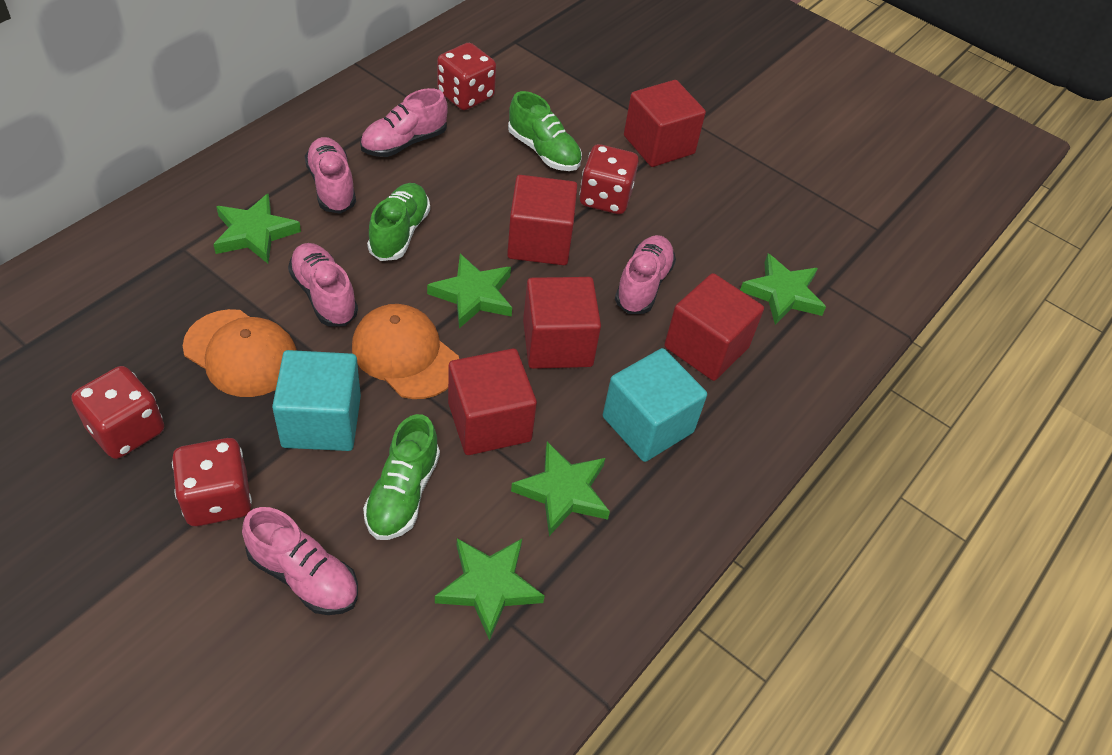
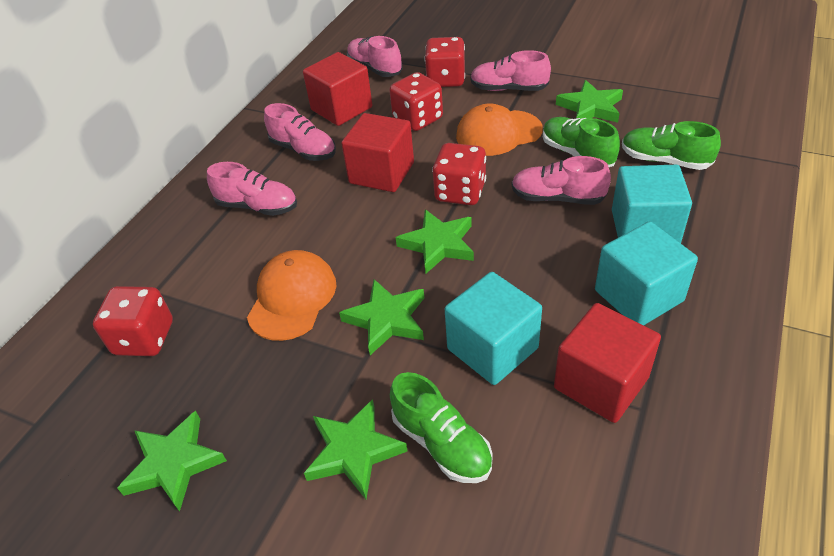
red cube: [448,348,537,455] [507,175,577,265] [523,277,601,369] [624,80,706,167] [664,273,764,381] = 5 -> [303,52,372,126] [341,113,414,192] [554,303,661,423] = 3
turquoise cube: [272,350,361,451] [603,348,707,462] = 2 -> [445,272,542,385] [595,221,698,325] [612,165,692,243] = 3

